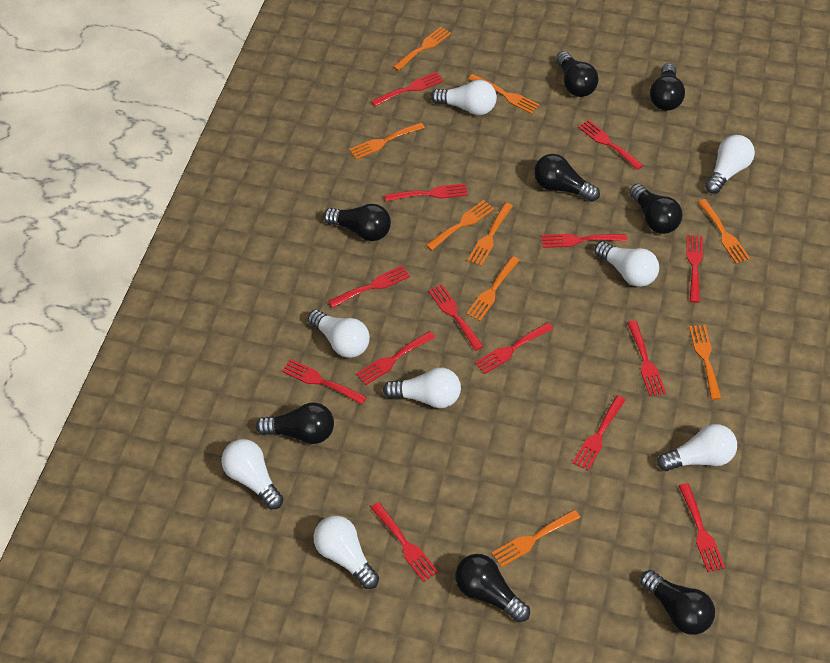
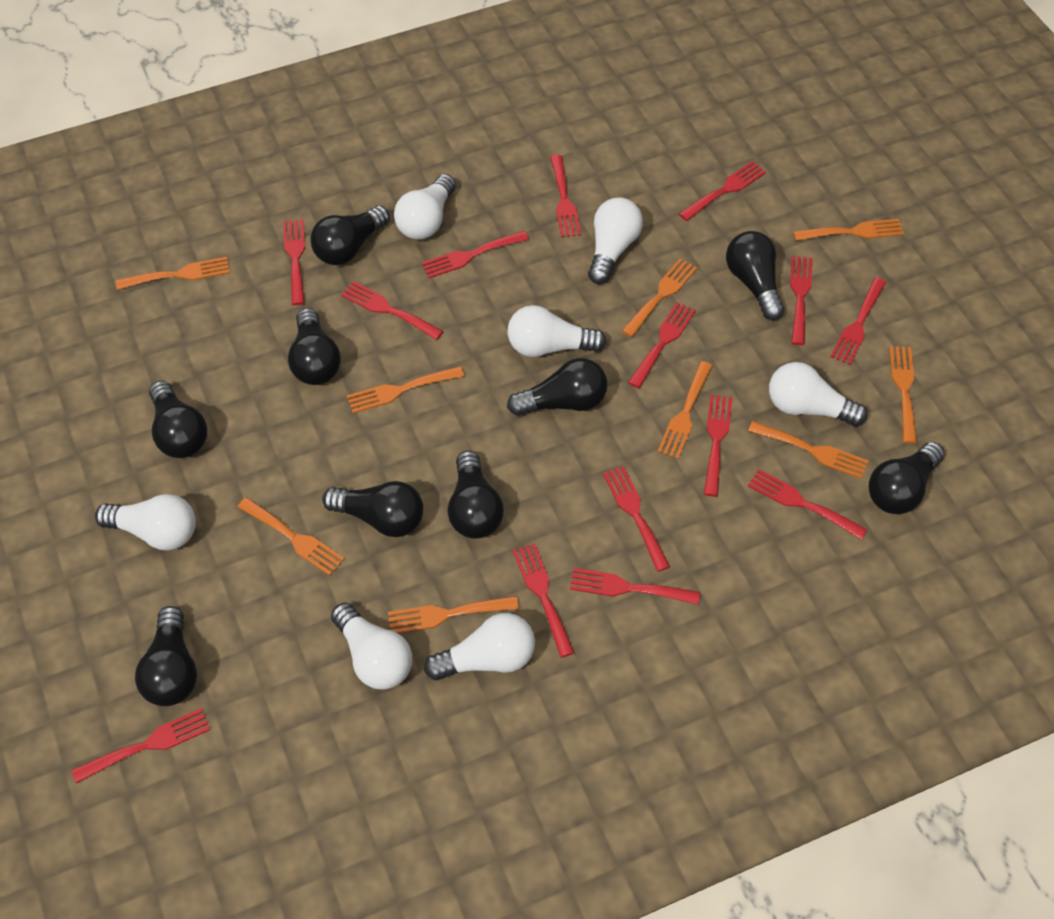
black light bulb: [255,403,334,444] [323,204,391,241] [455,554,530,622] [534,154,600,202] [556,51,599,97] [629,184,682,234] [640,570,715,635] [650,63,685,111] = 8 -> [135,606,197,706] [149,380,207,458] [288,308,341,385] [311,206,390,265] [322,481,423,537] [448,451,504,539] [507,358,607,416] [726,231,784,320] [869,442,945,514] = 9
white light bulb: [221,439,284,509] [308,309,370,358] [314,516,379,589] [383,368,461,408] [431,80,497,115] [594,241,659,287] [657,424,737,471] [705,135,755,194] = 8 -> [95,494,196,550] [331,602,412,690] [394,174,456,240] [424,613,535,680] [507,305,606,357] [588,197,643,284] [769,362,867,426] = 7

